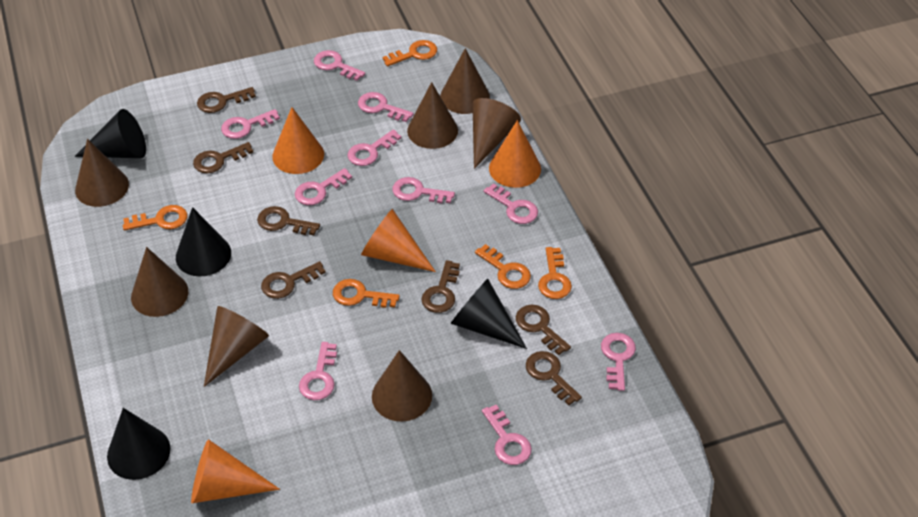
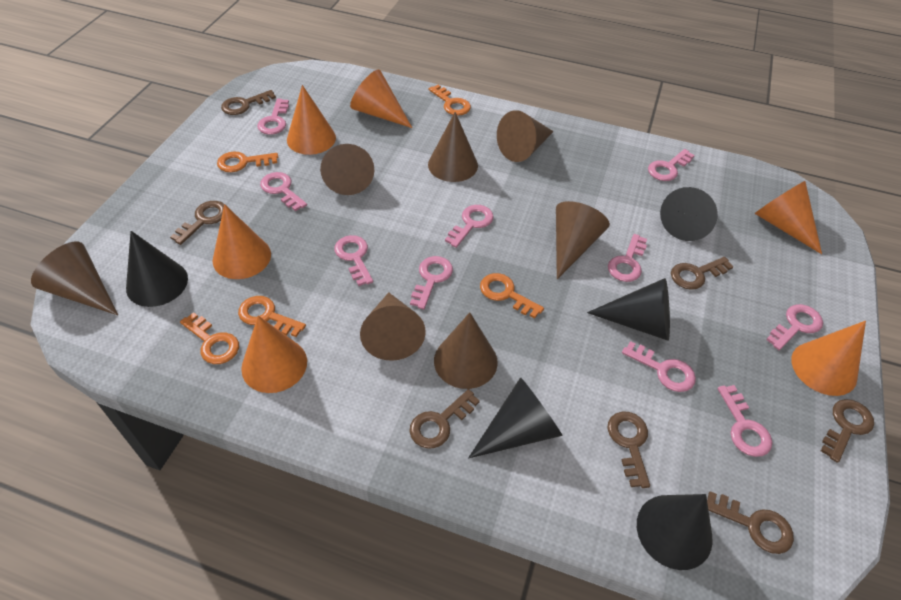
black cone: [75,109,146,158] [107,408,171,480] [176,207,231,276] [451,279,527,349] = 4 -> [126,231,188,307] [468,377,563,458] [587,278,670,341] [637,494,713,570] [660,187,718,241] = 5
orange cone: [191,439,280,503] [272,107,324,174] [361,209,436,272] [489,120,541,188] = 4 -> [213,204,271,279] [241,316,307,393] [287,85,336,155] [350,70,412,128] [755,181,822,254] [791,321,866,396] = 6

